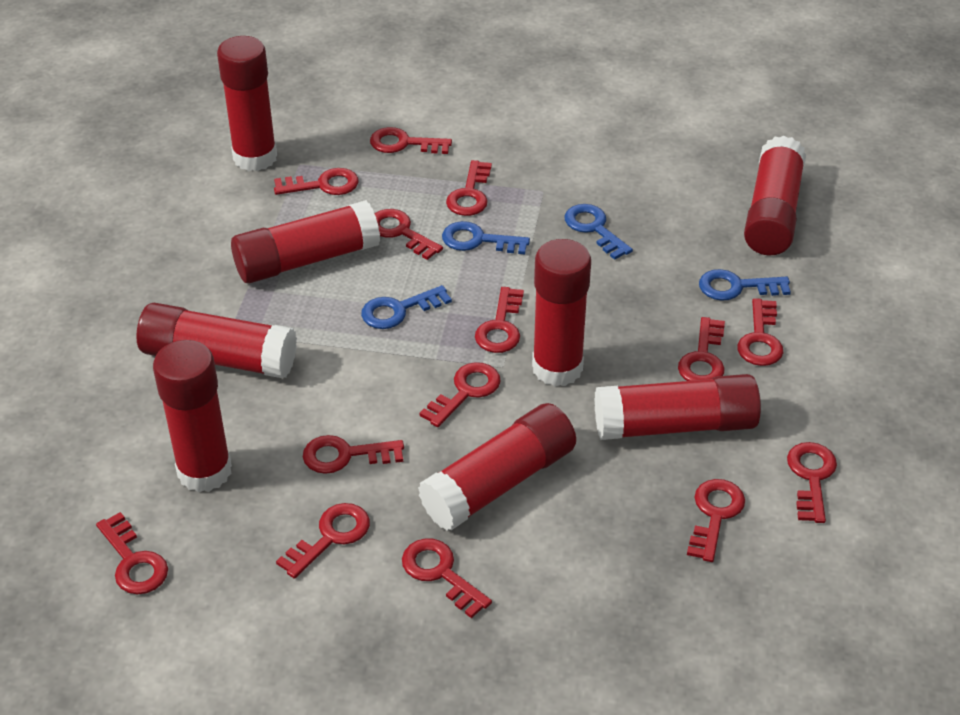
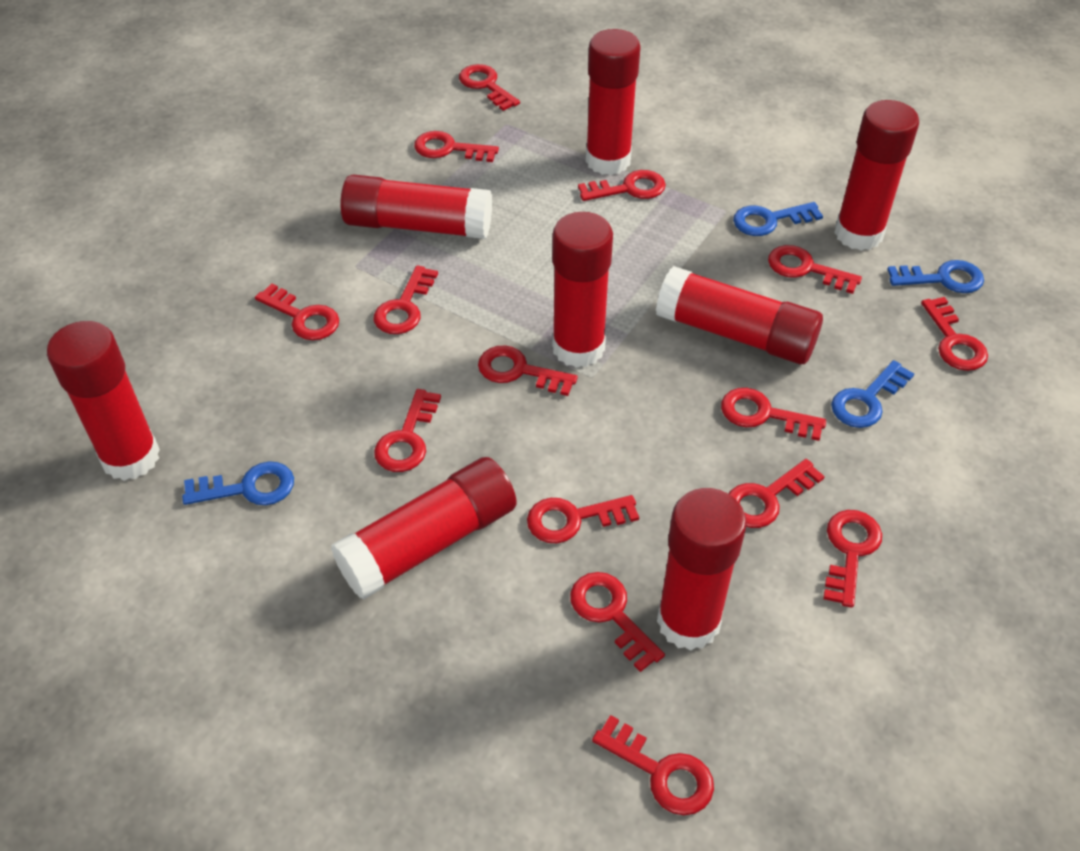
red key: [96,512,168,594] [274,168,358,195] [276,503,370,579] [303,435,404,474] [370,127,452,154] [374,209,443,260] [402,538,492,618] [419,362,501,427] [446,160,492,216] [475,287,524,353] [678,317,725,381] [687,479,745,562] [737,298,783,366] [787,442,837,523] = 14 -> [255,283,339,340] [374,265,438,334] [374,389,441,472] [414,131,499,162] [459,64,520,111] [478,345,578,396] [527,495,639,543] [570,572,665,672] [578,170,666,201] [592,715,714,815] [721,388,826,441] [729,459,825,528] [768,245,862,294] [823,510,882,608] [921,297,988,371] = 15

